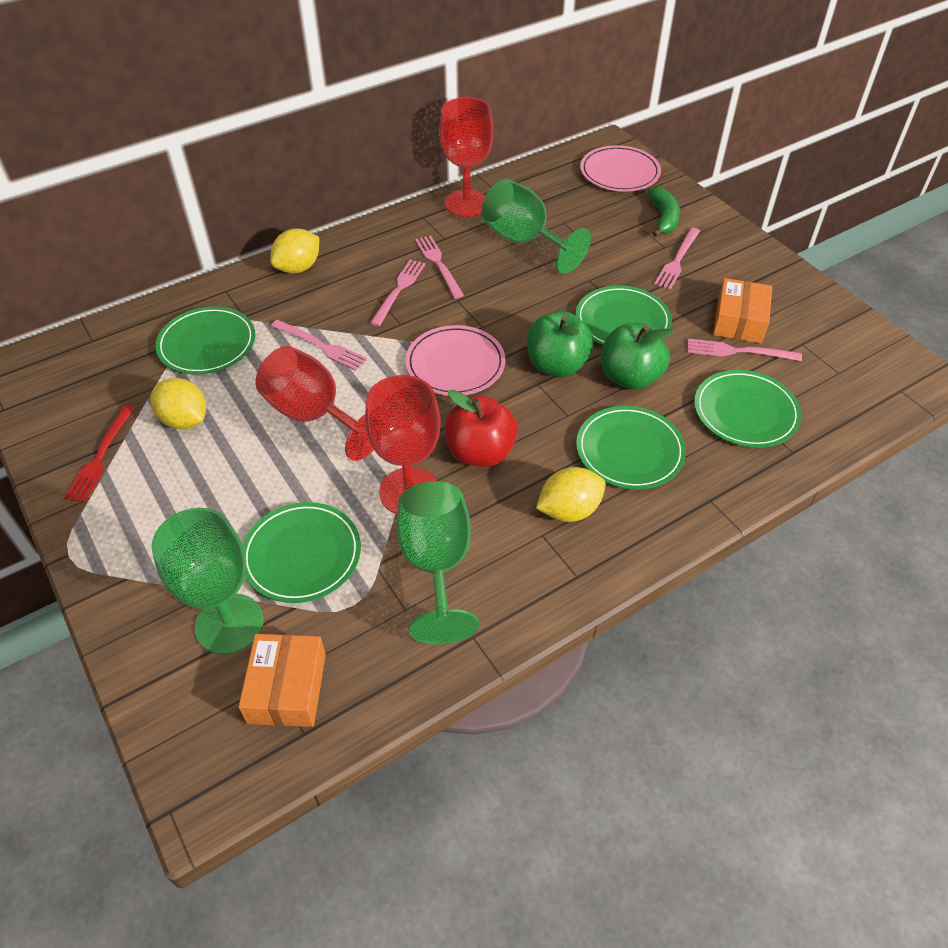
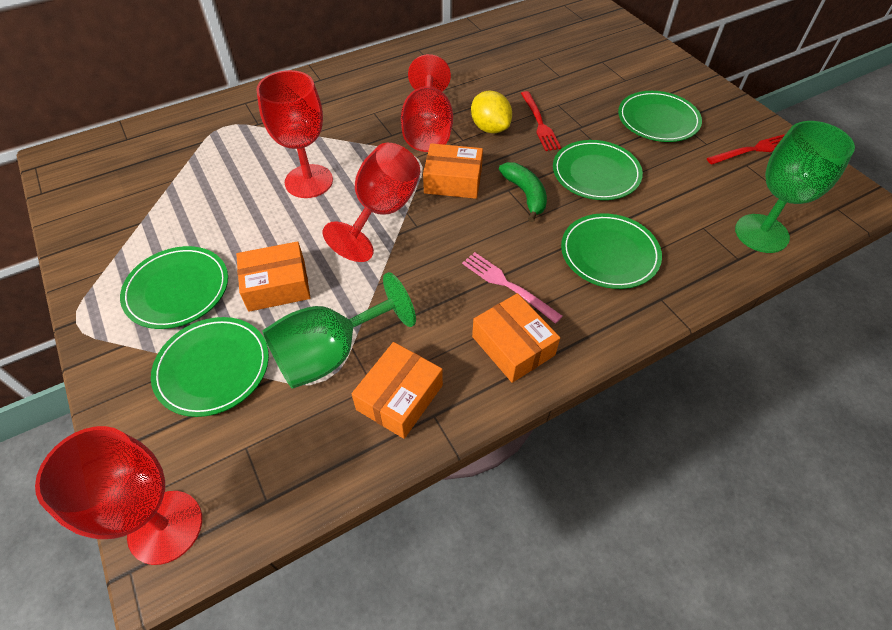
green apple: [527,311,594,377] [601,323,674,390] = 2 -> none = 0
green goblet: [151,508,264,655] [396,481,479,644] [481,179,591,274] = 3 -> [262,272,416,389] [735,121,855,253] = 2
orange box: [238,634,326,727] [713,278,772,344] = 2 -> [236,241,311,312] [352,342,443,439] [423,143,483,199] [472,293,560,383] = 4
pink fork: [271,320,367,371] [370,260,426,327] [415,236,464,298] [654,228,700,290] [688,339,802,361] = 5 -> [462,252,563,324] = 1
pink plate: [405,325,505,396] [580,145,661,192] = 2 -> none = 0
red apple: [445,390,518,467] = 1 -> none = 0
red fork: [64,405,134,502] = 1 -> [521,91,561,151] [707,134,785,165] = 2
red goblet: [256,346,374,461] [365,375,441,514] [439,97,493,217] = 3 -> [35,426,202,565] [256,70,333,198] [323,143,420,262] [401,54,453,152] = 4
yellow lemon: [150,378,206,429] [270,229,319,273] [536,467,606,522] = 3 -> [471,91,512,133] = 1

